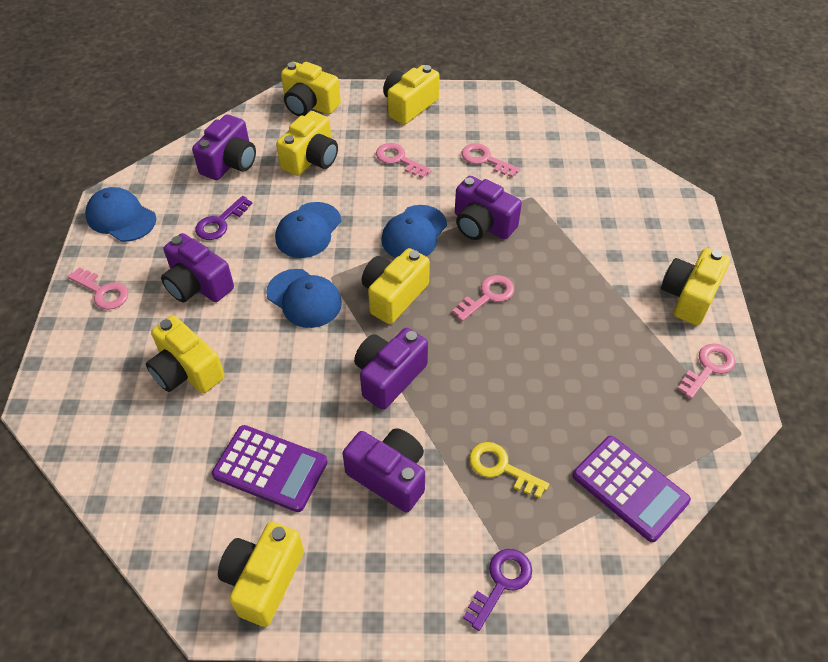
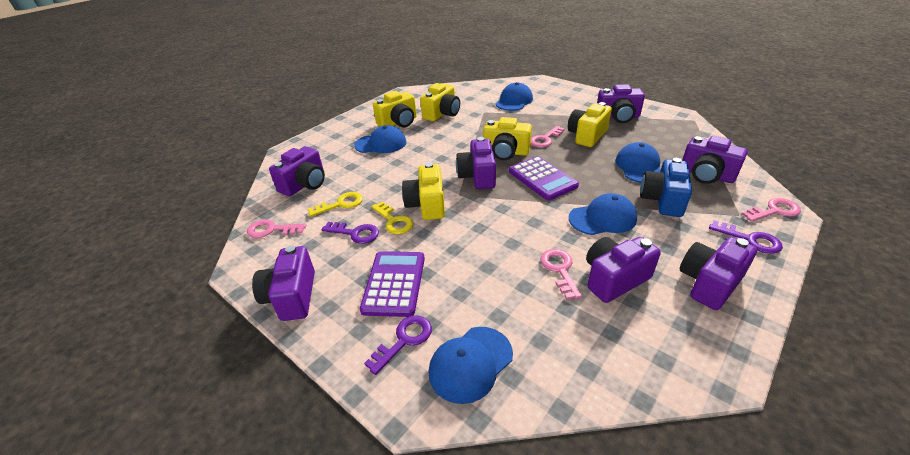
blue camera: none = 0 -> [640,158,692,217] = 1
blue cap: [85,187,156,242] [266,269,342,328] [275,202,341,258] [381,205,447,258] = 4 -> [354,125,406,153] [429,327,513,404] [496,82,533,111] [569,193,637,235] [615,142,661,183] = 5
pink key: [68,267,129,310] [376,143,432,178] [452,275,514,321] [462,143,520,177] [678,343,736,399] = 5 -> [247,219,306,238] [531,126,565,147] [541,249,582,300] [742,198,801,222] = 4
purple camera: [161,233,234,302] [192,114,256,180] [342,428,425,513] [354,328,428,410] [455,176,522,240] = 5 -> [252,245,315,321] [269,146,325,196] [456,137,496,189] [586,237,661,303] [597,84,645,123] [680,237,757,310] [682,136,748,184] = 7
purple key: [195,196,252,240] [463,549,532,631] = 2 -> [321,222,379,244] [364,315,432,375] [709,220,783,254] = 3
yellow camera: [146,316,225,393] [218,522,304,627] [276,111,338,176] [281,62,341,117] [362,248,430,324] [383,65,440,125] [661,248,730,325] = 7 -> [373,91,417,127] [402,162,445,220] [420,83,460,121] [483,117,532,160] [568,102,612,147] = 5
yellow key: [469,442,549,498] = 1 -> [308,192,363,217] [371,202,413,234] = 2

